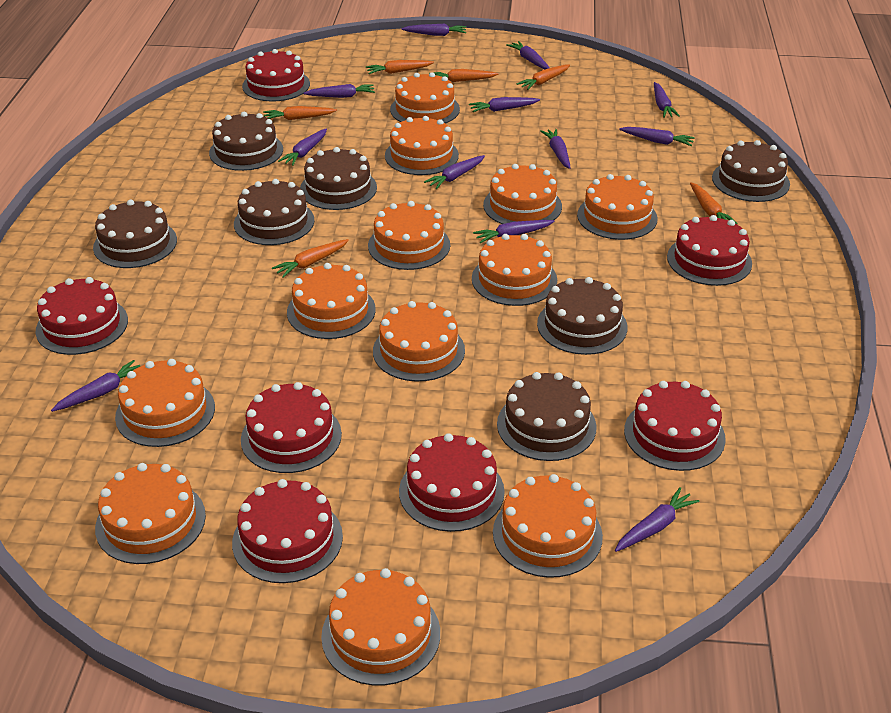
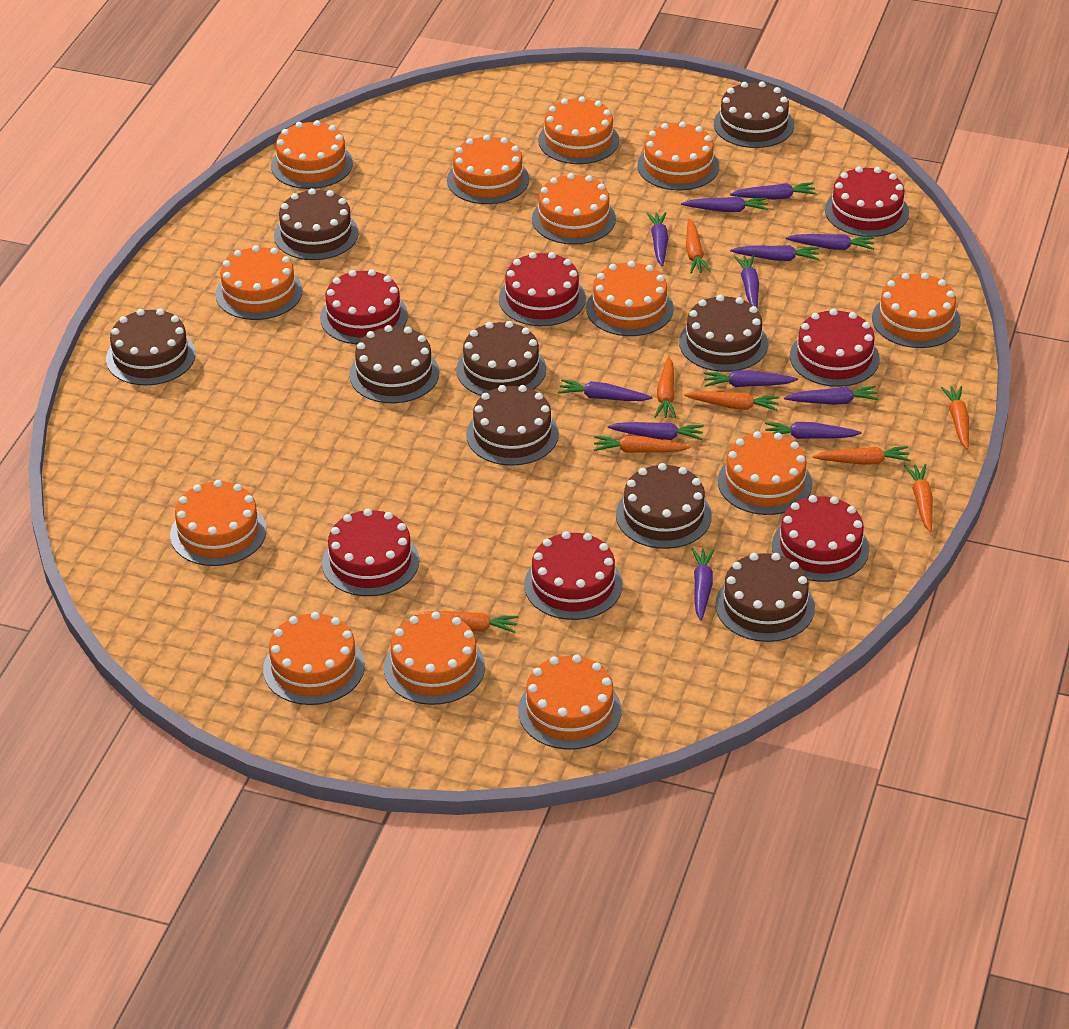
brown cake: [93,200,177,268] [209,112,283,171] [234,179,315,245] [300,147,377,210] [497,372,597,461] [537,277,627,355] [712,140,790,202] = 7 -> [106,309,196,386] [274,188,359,260] [349,325,439,403] [456,321,546,396] [466,385,559,466] [616,463,712,549] [679,295,768,372] [714,81,794,148] [715,553,815,642] = 9
orange cake: [95,463,206,564] [115,359,215,447] [287,263,376,339] [321,568,440,685] [368,201,450,270] [373,301,465,381] [385,116,459,175] [390,72,460,124] [472,234,557,306] [483,164,562,224] [493,474,603,578] [577,174,658,240] = 12 -> [170,480,267,566] [215,245,303,320] [263,612,365,705] [271,120,353,189] [384,612,485,705] [447,135,529,204] [518,654,622,750] [532,173,616,245] [538,96,619,164] [586,261,674,336] [637,121,719,190] [718,431,813,515] [872,273,961,348] = 13
orange carrot: [263,106,337,120] [272,239,349,277] [366,60,434,74] [429,69,499,82] [516,64,570,90] [690,182,738,224] = 6 -> [415,611,519,633] [593,435,690,453] [655,356,676,418] [684,391,780,411] [686,219,711,274] [813,446,911,465] [904,464,933,532] [941,386,969,450] = 8

